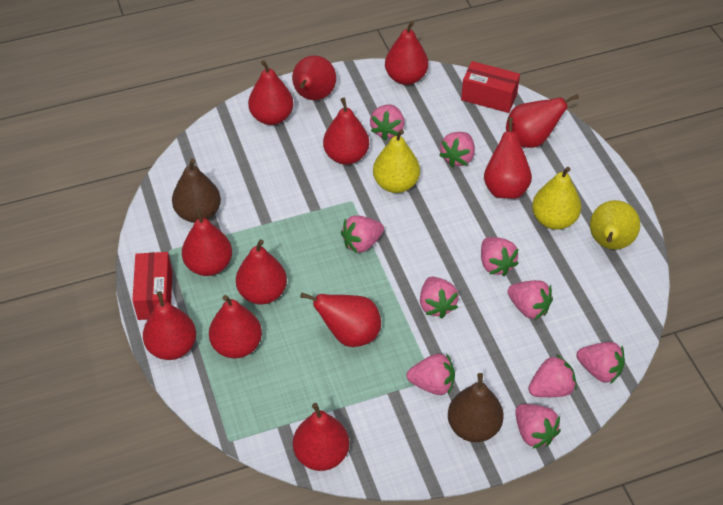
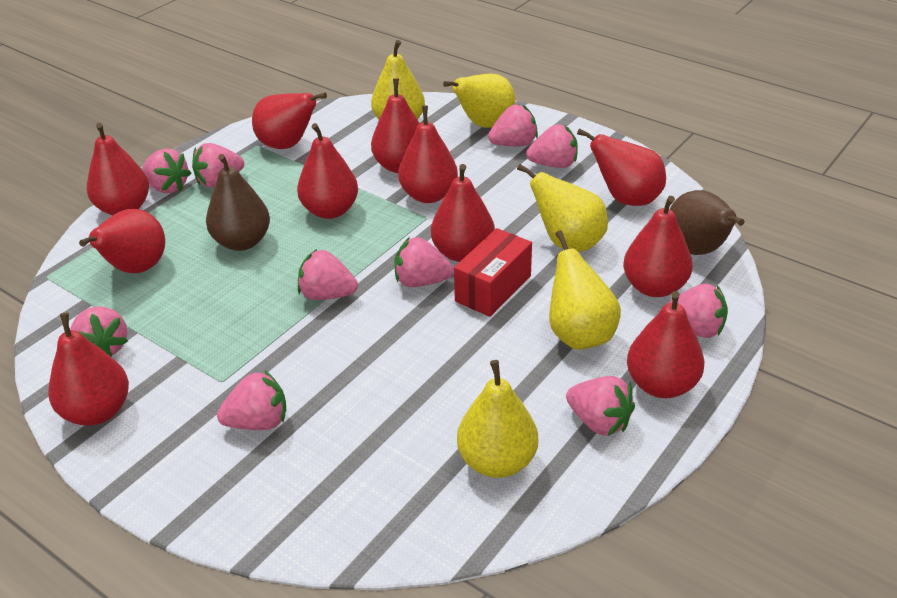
red box: [132,252,172,320] [461,61,520,113] = 2 -> [454,228,532,317] = 1
red pear: [143,291,196,360] [182,208,232,276] [209,295,262,358] [236,239,287,304] [248,60,293,125] [292,55,336,100] [293,403,349,471] [300,293,381,347] [323,98,369,165] [385,21,428,85] [484,117,532,199] [506,94,579,148] = 12 -> [48,313,129,426] [79,209,165,273] [87,123,149,215] [252,93,327,149] [297,123,358,219] [371,78,420,173] [398,106,458,203] [431,164,495,262] [577,129,666,206] [623,196,693,297] [627,291,704,398] = 11
yellow pear: [373,129,420,193] [532,167,581,230] [590,200,640,250] = 3 -> [371,40,425,120] [443,74,515,128] [457,360,538,478] [517,164,608,252] [549,231,621,350] = 5

